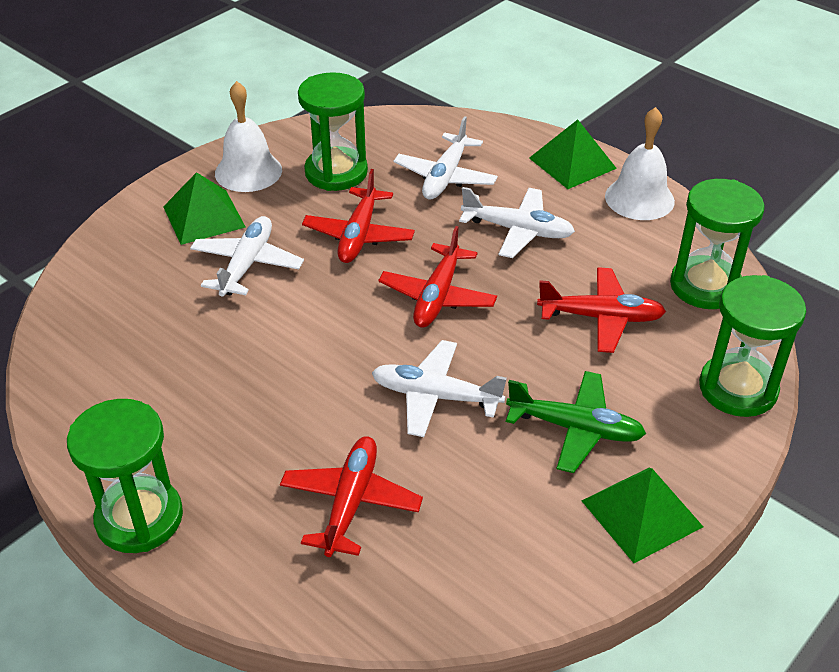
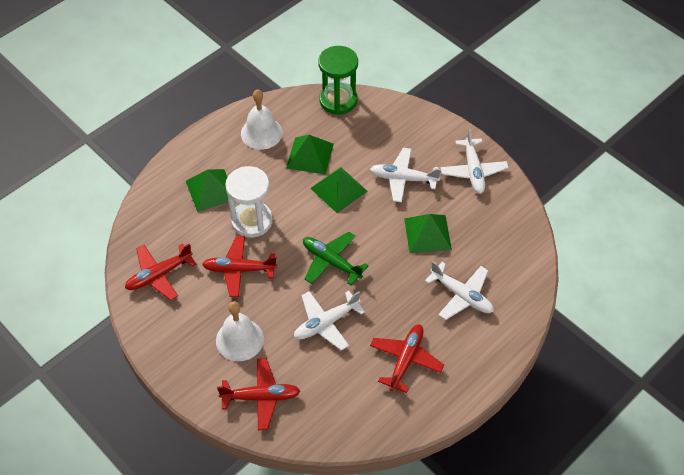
green hourglass: [67,399,183,553] [298,72,368,191] [670,179,765,309] [699,275,806,417] = 4 -> [318,46,358,115] = 1
green pyramid: [163,172,246,245] [529,120,617,189] [582,467,703,563] = 3 -> [186,169,228,212] [286,135,334,175] [310,167,368,213] [404,214,452,253] = 4
white hourglass: none = 0 -> [225,166,273,238] = 1

